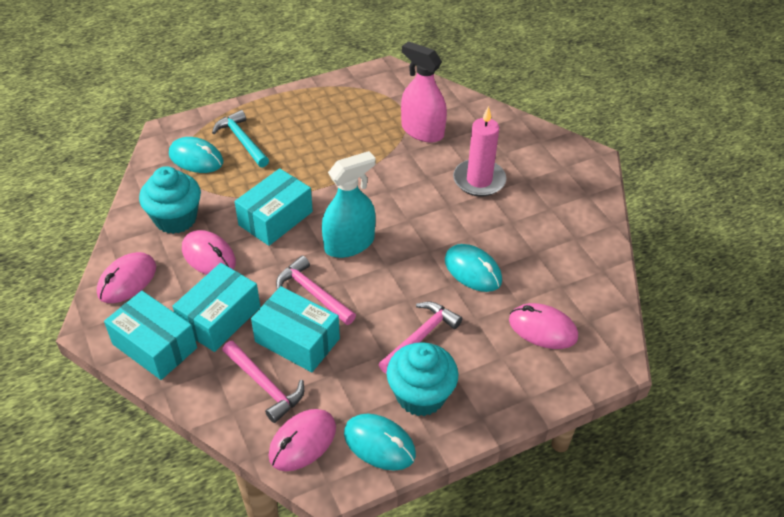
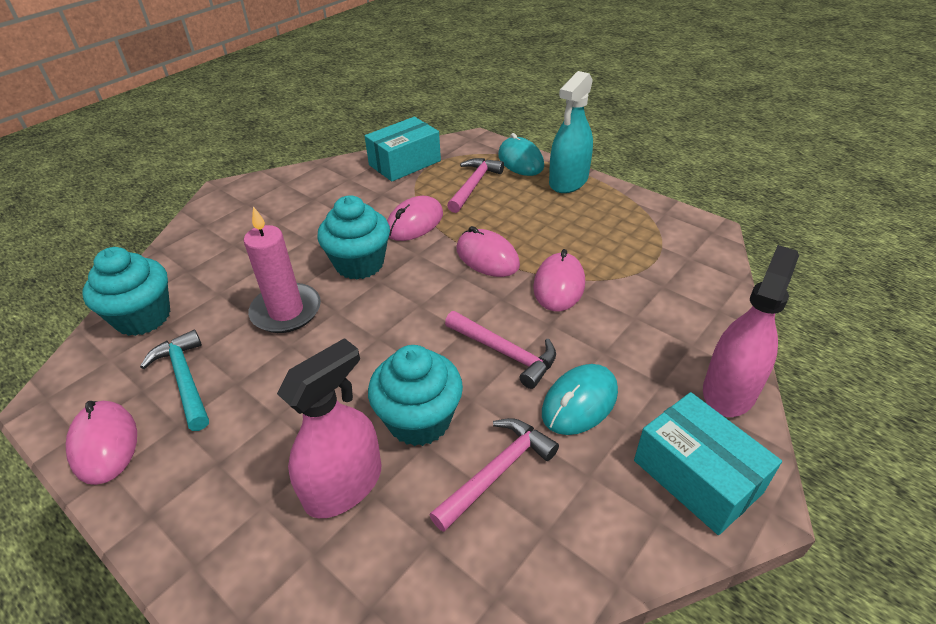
pink spray bottle: [401,41,447,143] = 1 -> [277,338,381,518] [703,245,799,417] = 2
turquoise box: [104,291,197,380] [172,263,260,352] [235,168,313,246] [251,286,340,372] = 4 -> [365,117,441,182] [634,392,782,535] = 2
turquoise cupcake: [139,166,201,234] [386,342,458,416] = 2 -> [82,247,170,336] [317,195,390,280] [368,345,463,446] = 3
turquoise mouse: [169,137,223,173] [344,414,416,471] [445,244,502,292] = 3 -> [498,133,544,176] [542,364,618,435] = 2

